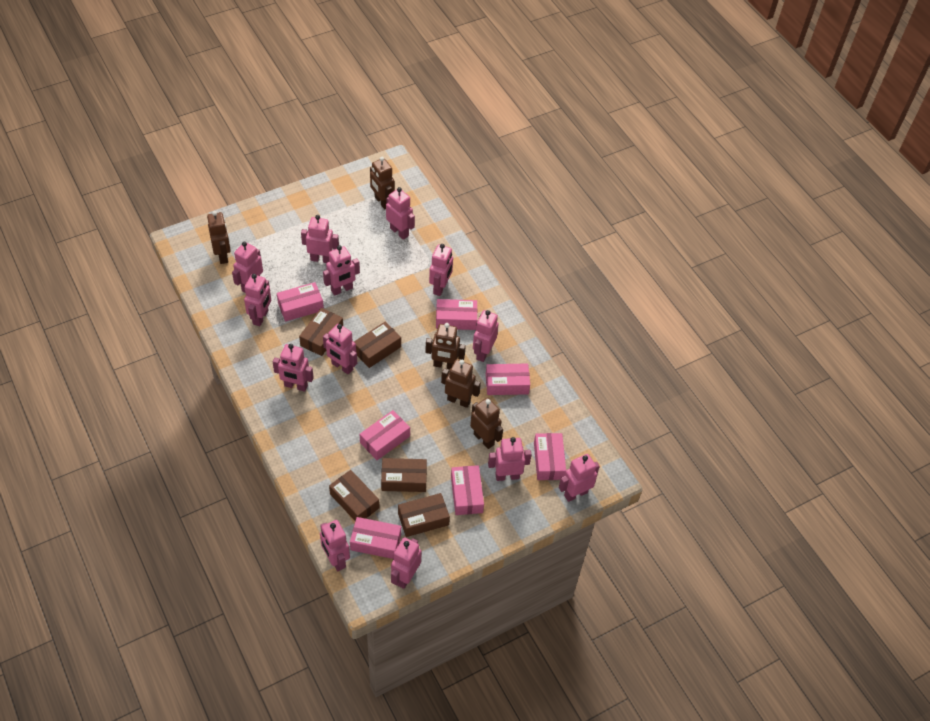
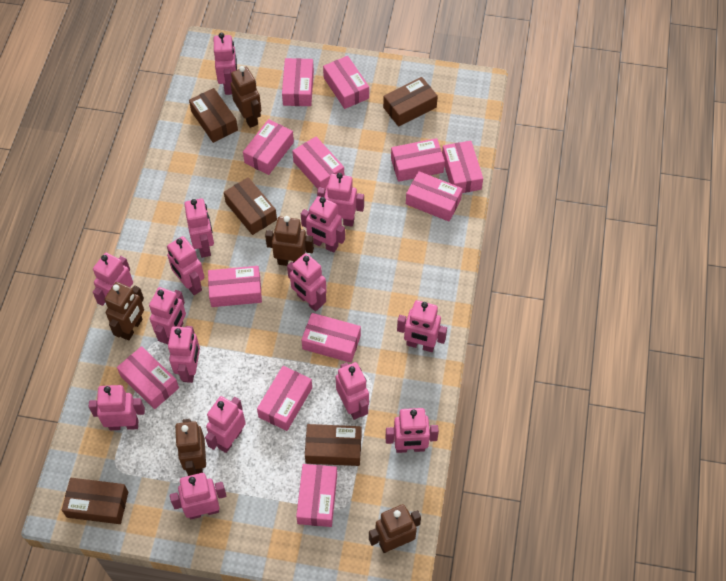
pink box: [277,282,324,321] [350,517,401,559] [360,410,410,460] [436,299,477,330] [451,465,484,515] [486,363,530,395] [534,433,566,480] = 7 -> [117,346,179,409] [208,266,262,307] [243,119,294,175] [257,366,312,431] [282,58,314,106] [292,137,344,190] [296,464,337,527] [302,313,361,363] [323,56,369,109] [391,138,445,182] [406,171,463,221] [442,141,483,193] = 12
pink robot: [232,242,263,293] [244,274,271,326] [273,344,314,392] [301,215,339,263] [320,520,350,571] [323,245,360,296] [323,324,357,374] [386,187,415,240] [391,537,422,589] [429,244,453,296] [473,310,499,362] [488,437,532,481] [559,454,600,502] = 13 -> [89,385,145,430] [93,253,133,306] [149,287,186,344] [167,236,204,295] [168,326,200,383] [170,473,226,519] [184,198,214,258] [205,396,246,453] [214,33,237,95] [287,253,326,311] [301,196,345,253] [317,173,364,227] [336,362,369,420] [385,408,439,453] [397,300,447,352] = 15

